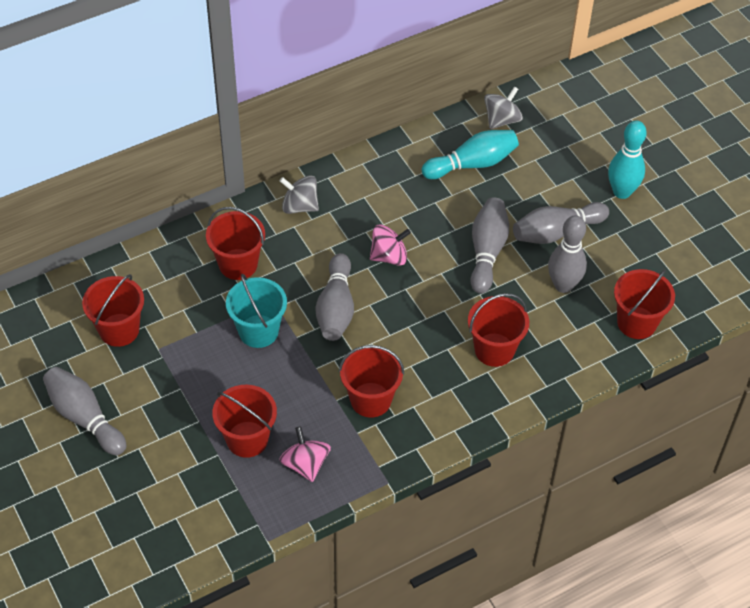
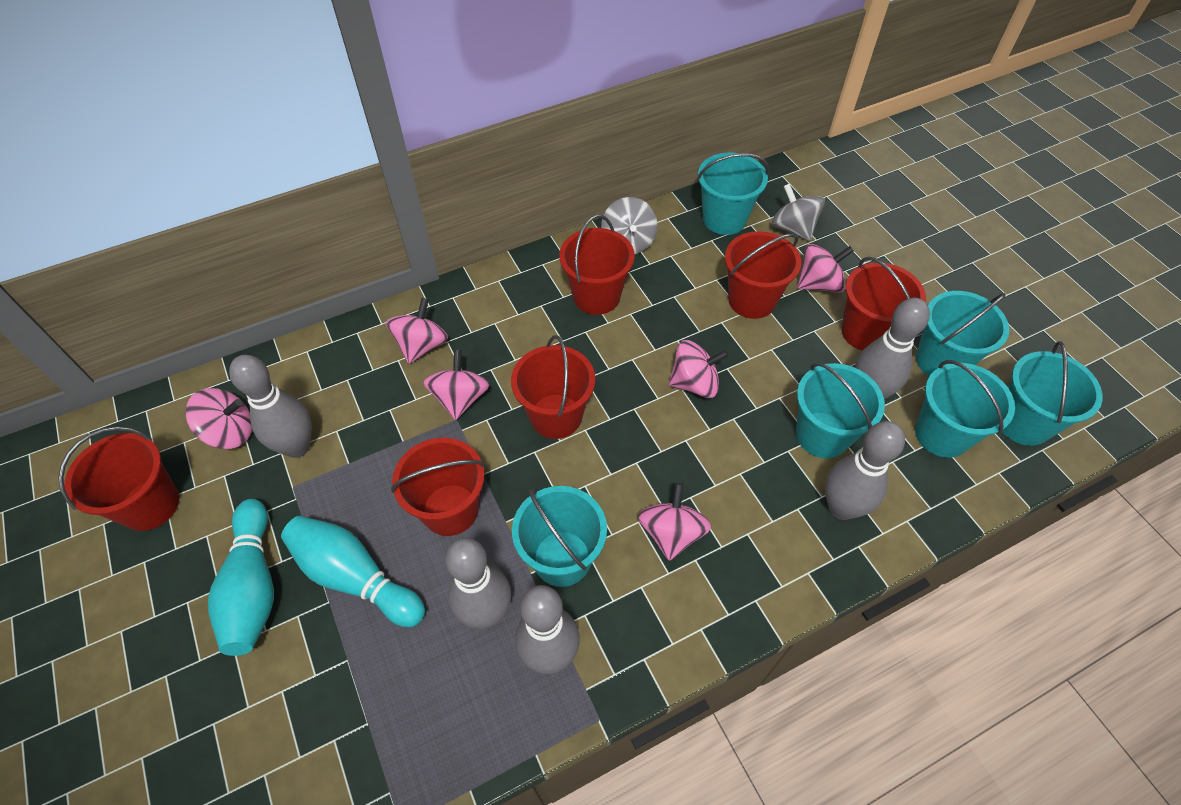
pink spinning top: [279,426,331,482] [370,224,411,266] = 2 -> [186,388,252,449] [386,298,448,364] [423,349,490,420] [638,483,711,561] [669,340,729,398] [797,244,854,293] = 6
turquoise bucket: [226,274,287,348] = 1 -> [512,486,607,587] [697,153,769,235] [796,362,885,458] [915,360,1015,458] [916,291,1009,376] [1002,341,1103,446] = 6

